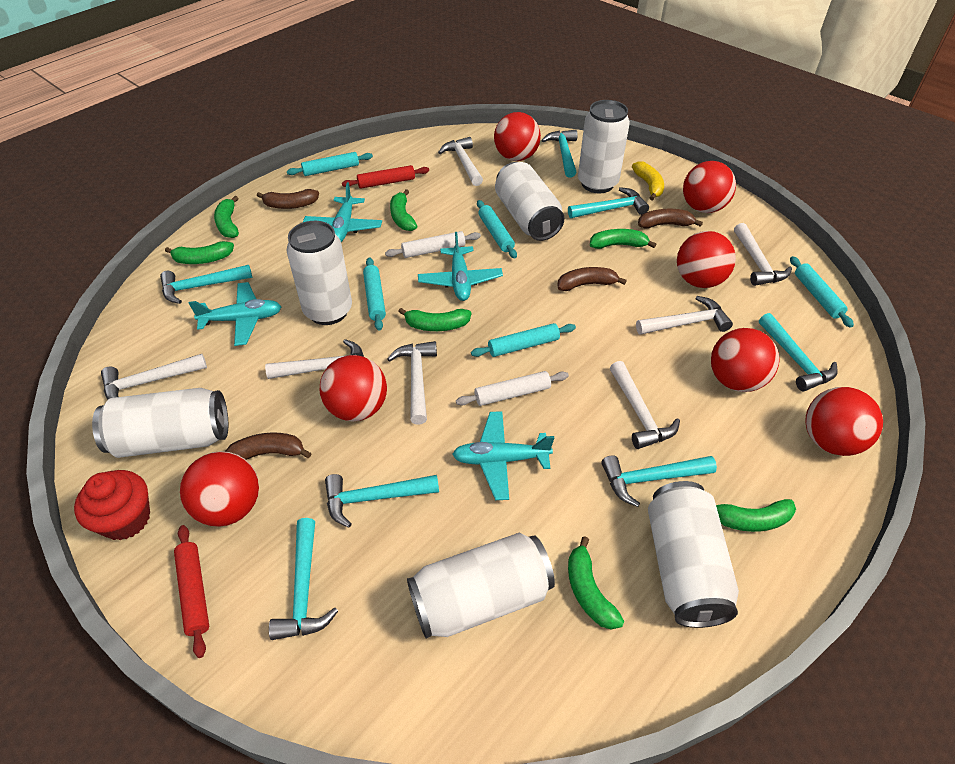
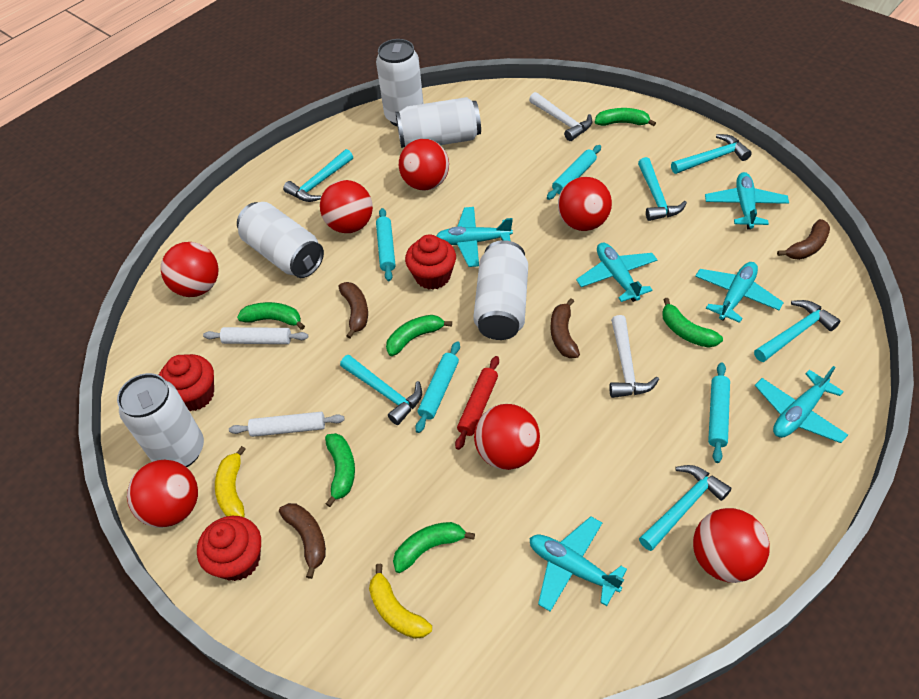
green banana: [165,241,234,264] [214,196,239,238] [390,189,417,231] [398,308,471,331] [568,536,624,629] [590,229,656,249] [716,499,796,532] = 7 -> [237,302,305,330] [325,433,355,507] [386,315,452,356] [393,522,475,573] [595,108,656,126] [662,298,723,348] = 6
red cupcake: [74,470,150,540] = 1 -> [159,354,214,411] [197,516,261,581] [405,235,456,290] = 3
red rolling pin: [174,525,209,658] [342,165,429,189] = 2 -> [455,356,499,450] = 1
turquoise hammer: [160,265,252,304] [269,518,338,640] [325,474,439,528] [541,130,577,178] [568,187,649,218] [601,455,717,507] [759,313,838,391] = 7 -> [283,149,353,202] [340,355,422,425] [638,157,687,221] [639,465,732,551] [671,134,752,174] [754,300,841,362] = 6
turquoise plane: [189,282,281,346] [303,182,382,242] [418,232,503,301] [452,411,554,500] = 4 -> [436,207,513,267] [530,516,627,611] [576,242,657,302] [695,262,784,323] [705,172,789,230] [755,366,848,443] = 6
turquoise rolling pin: [287,152,373,176] [363,257,386,331] [471,323,576,357] [477,200,517,259] [790,256,854,328] = 5 -> [376,208,395,281] [415,341,460,433] [547,145,601,200] [708,362,730,463] = 4
white can: [92,388,228,458] [287,221,352,325] [407,532,555,639] [495,162,565,241] [578,100,630,193] [648,481,739,628] = 6 -> [117,373,204,467] [237,202,324,278] [376,39,424,126] [396,97,481,148] [473,240,528,340] = 5
white hammer: [101,354,207,400] [265,339,364,379] [387,341,437,425] [438,137,483,186] [610,361,680,449] [636,296,733,335] [734,223,792,286] = 7 -> [529,92,593,141] [609,315,659,398] = 2
yellow banana: [632,161,664,201] = 1 -> [215,446,246,517] [369,564,432,639] = 2

